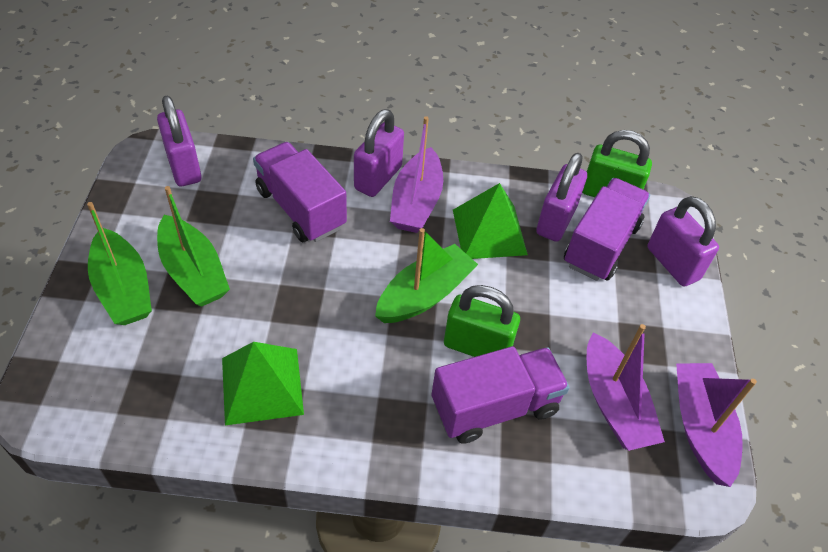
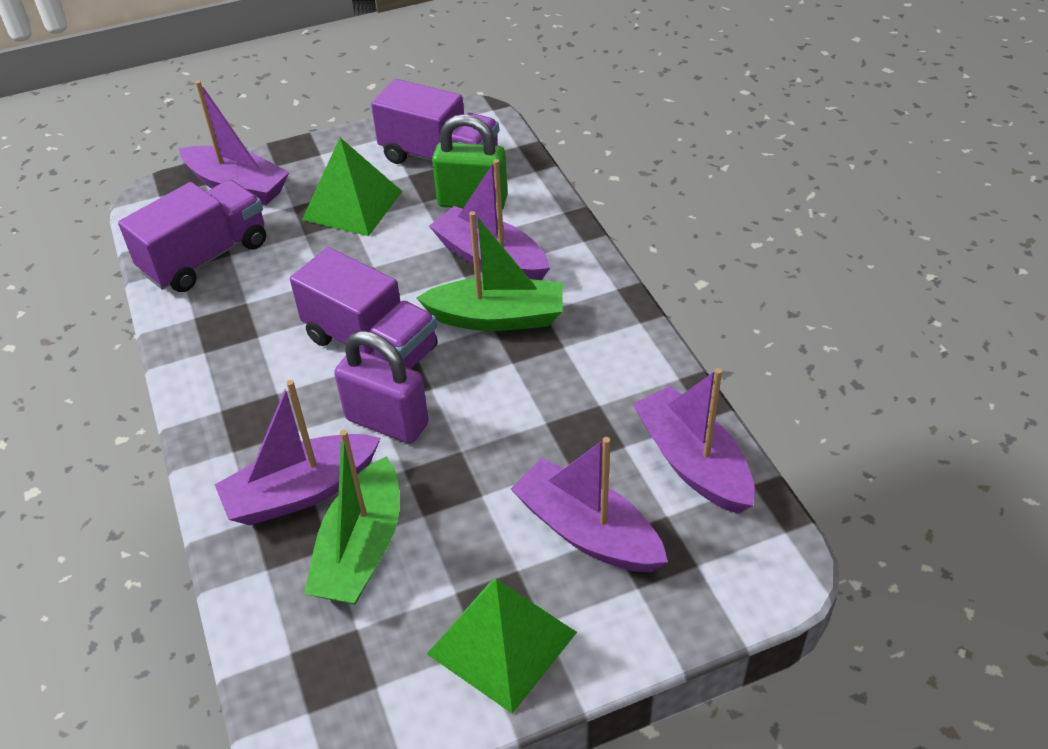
green boat: [87,202,152,325] [157,186,230,307] [375,228,478,323] = 3 -> [304,430,400,605] [417,211,563,331] = 2
green padlock: [444,285,520,357] [582,130,652,197] = 2 -> [432,114,508,210] = 1
purple boat: [390,116,443,233] [587,324,665,451] [676,363,757,487] = 3 -> [179,80,290,205] [215,380,381,525] [429,159,550,280] [511,437,668,572] [633,368,755,514] = 5
purple padlock: [157,96,202,186] [354,109,404,197] [536,153,587,242] [648,196,719,287] = 4 -> [334,331,429,444] = 1

